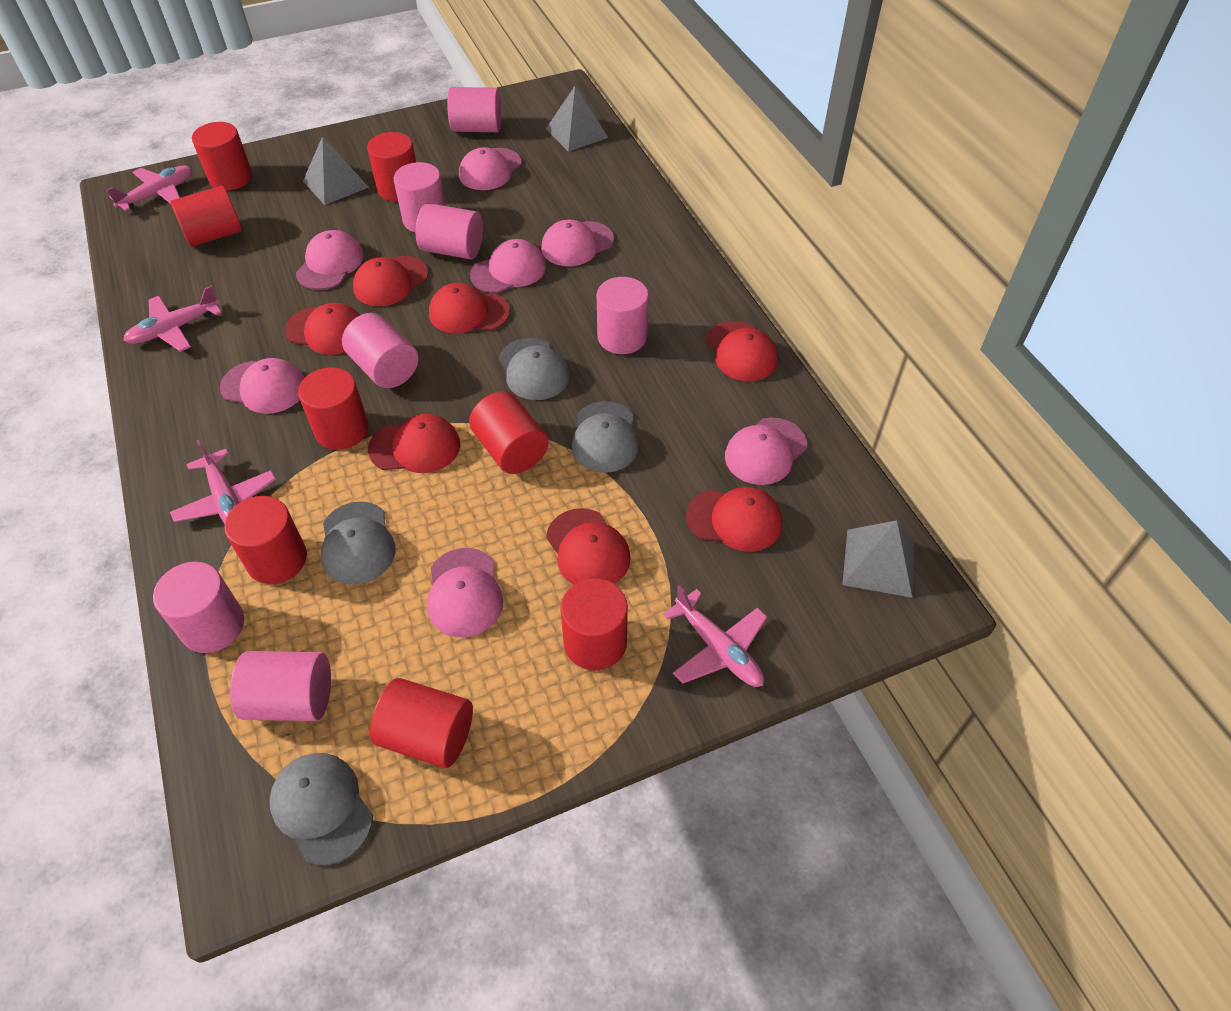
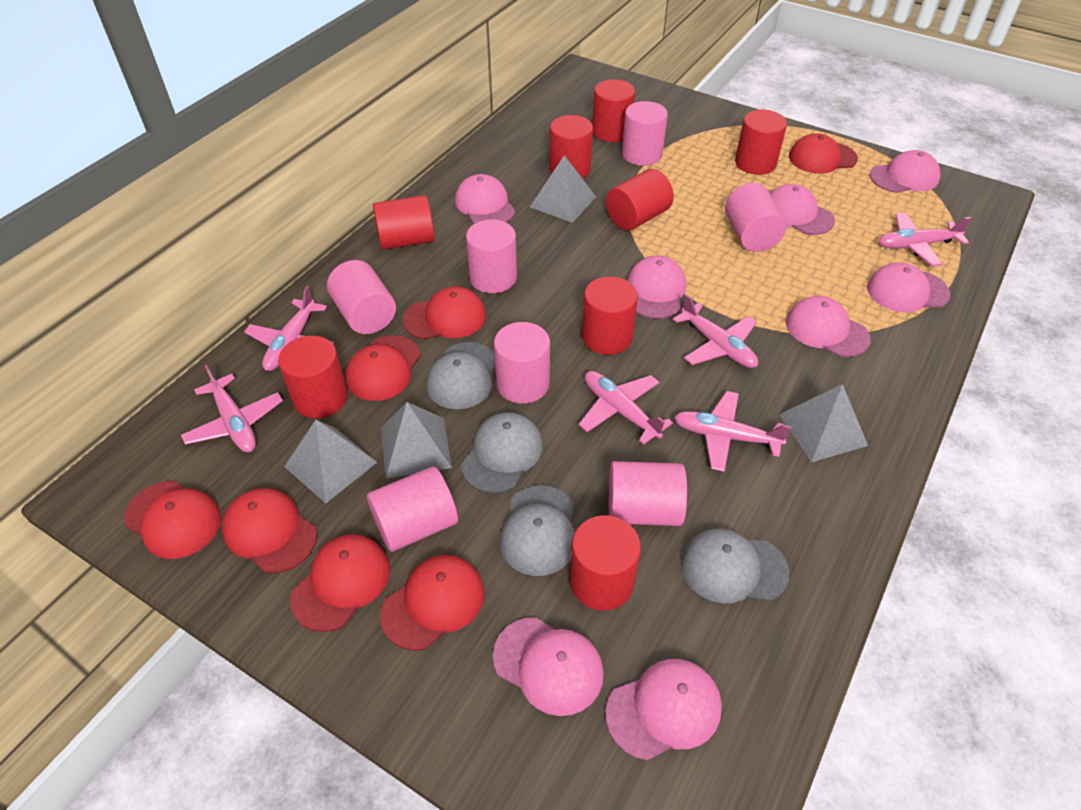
grey pyramid: [303,136,369,205] [546,86,608,152] [842,520,915,598] = 3 -> [284,420,377,503] [381,402,452,479] [530,155,596,223] [779,384,868,462] = 4
pink cap: [220,358,304,414] [296,230,364,290] [427,548,503,637] [459,147,522,190] [470,239,546,293] [541,220,614,266] [725,417,807,485] = 7 -> [455,174,515,224] [493,617,604,716] [606,659,722,761] [627,256,686,319] [770,184,835,235] [786,296,870,357] [867,263,951,312] [870,150,940,193] = 8
pink plane: [107,165,192,211] [123,286,222,352] [170,440,276,524] [663,585,767,687] = 4 -> [181,365,283,452] [244,286,334,371] [579,371,673,445] [673,294,758,368] [674,391,791,472] [879,212,971,267] = 6

